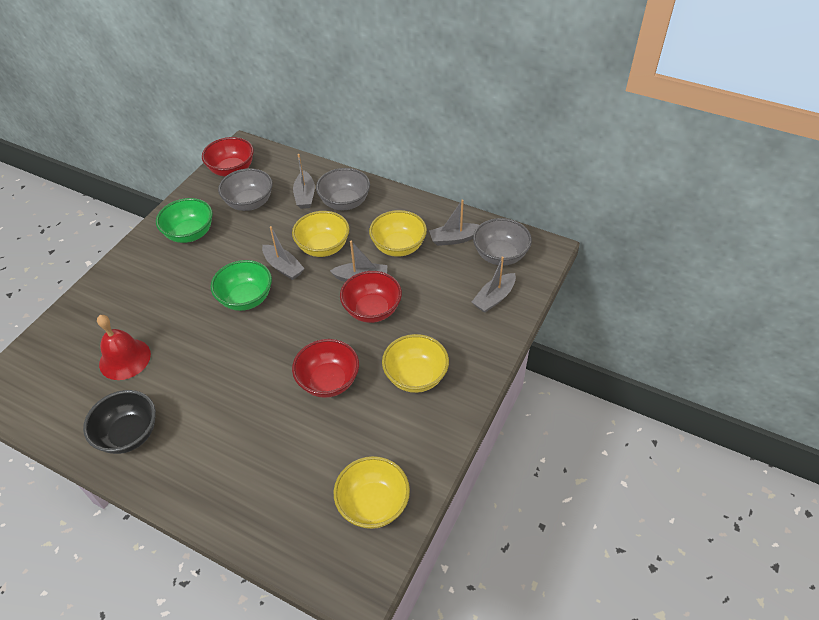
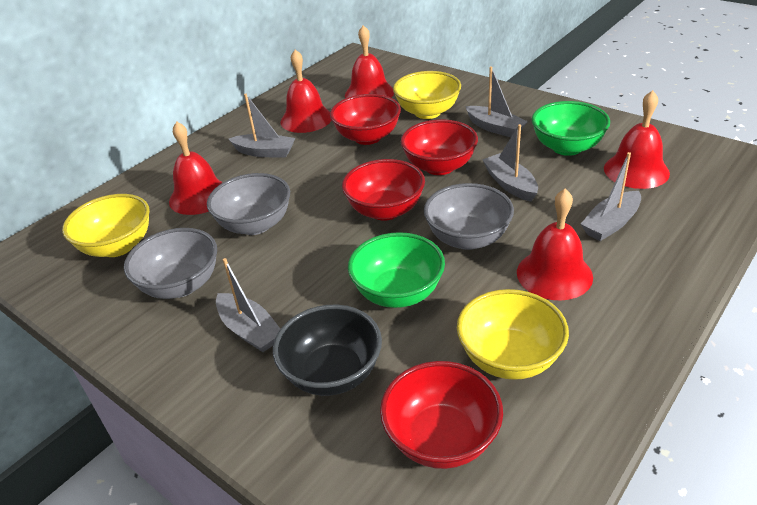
red bell: [97,315,151,380] = 1 -> [169,122,223,215] [281,50,332,133] [345,25,394,99] [517,189,593,300] [604,90,670,189] = 5
red bowl: [202,137,254,177] [292,339,359,398] [340,271,402,323] = 3 -> [330,94,401,145] [342,159,425,221] [380,361,503,469] [401,119,478,175] = 4
yellow bowl: [292,211,349,257] [334,456,410,529] [369,210,427,257] [382,334,449,393] = 4 -> [62,194,150,257] [393,71,461,119] [457,289,569,380] = 3

